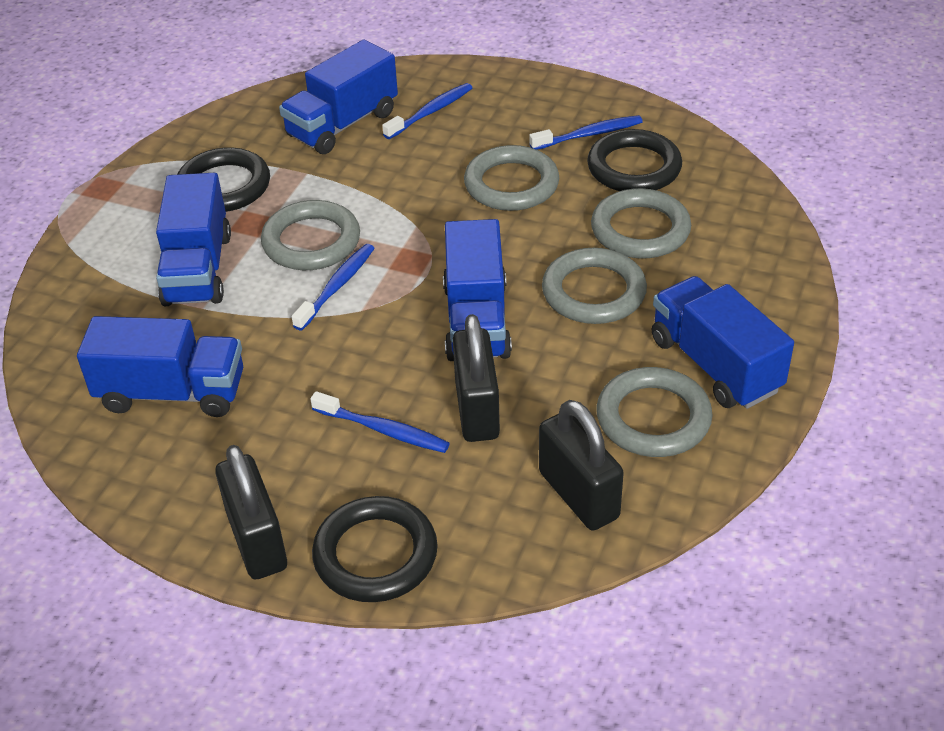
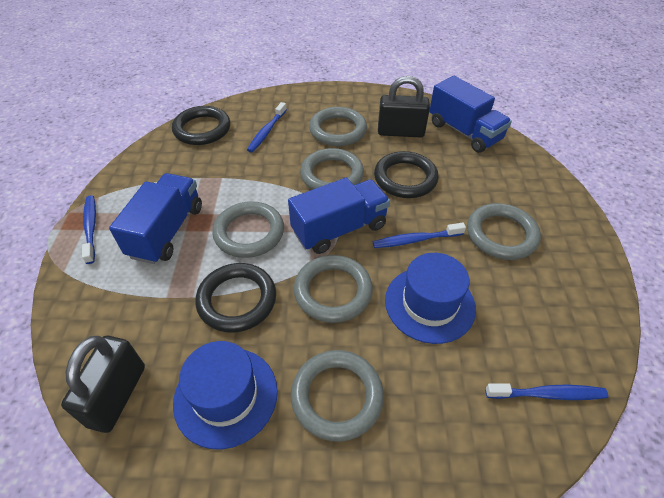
black padlock: [215,445,287,580] [453,314,500,442] [539,400,624,530] = 3 -> [61,336,145,433] [378,76,430,137] = 2
blue hat: none = 0 -> [173,341,278,449] [385,253,476,344] = 2
blue truck: [77,316,243,417] [156,173,231,306] [279,40,398,154] [443,219,512,361] [652,276,794,409] = 5 -> [109,173,202,264] [288,178,390,254] [429,76,512,153] = 3
grey ring: [261,200,360,270] [464,145,559,211] [542,248,647,324] [591,188,691,259] [596,367,713,457] = 5 -> [212,201,284,258] [291,350,384,442] [294,255,373,323] [300,148,364,190] [309,107,367,146] [467,203,541,260] = 6

